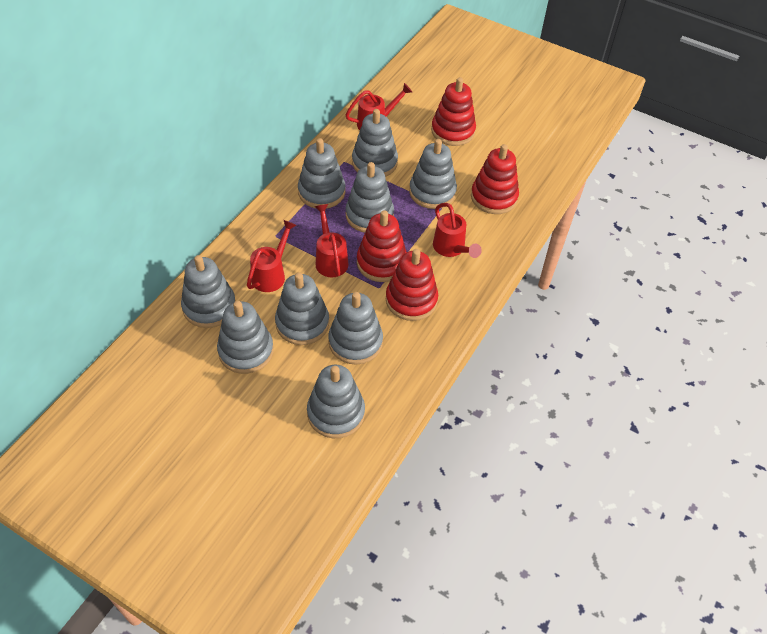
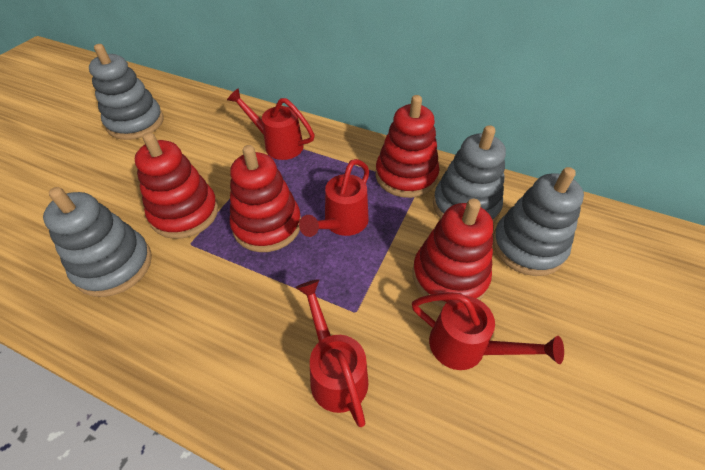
grey stacking toy: [181,255,236,328] [217,301,274,374] [275,272,329,345] [298,138,345,209] [307,365,365,438] [328,292,383,364] [346,162,394,233] [352,109,398,177] [409,139,457,209] = 9 -> [43,187,152,297] [89,44,164,140] [433,125,506,223] [493,167,584,276] = 4

